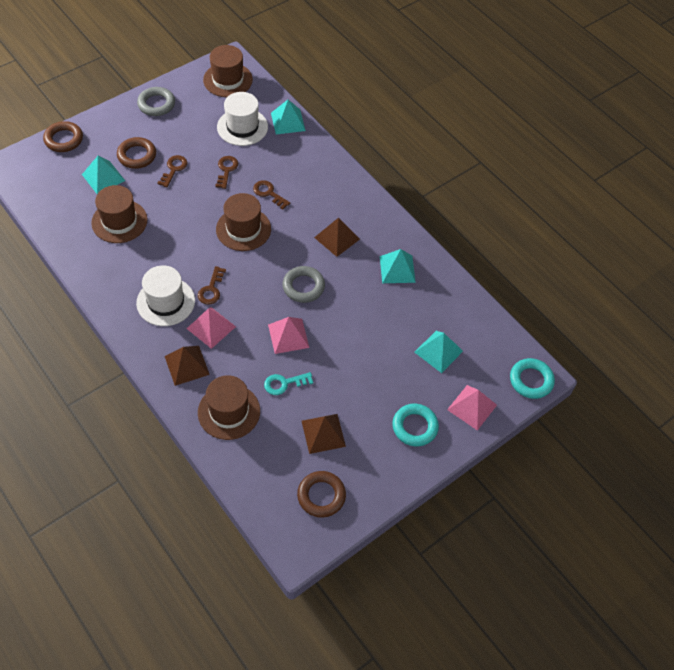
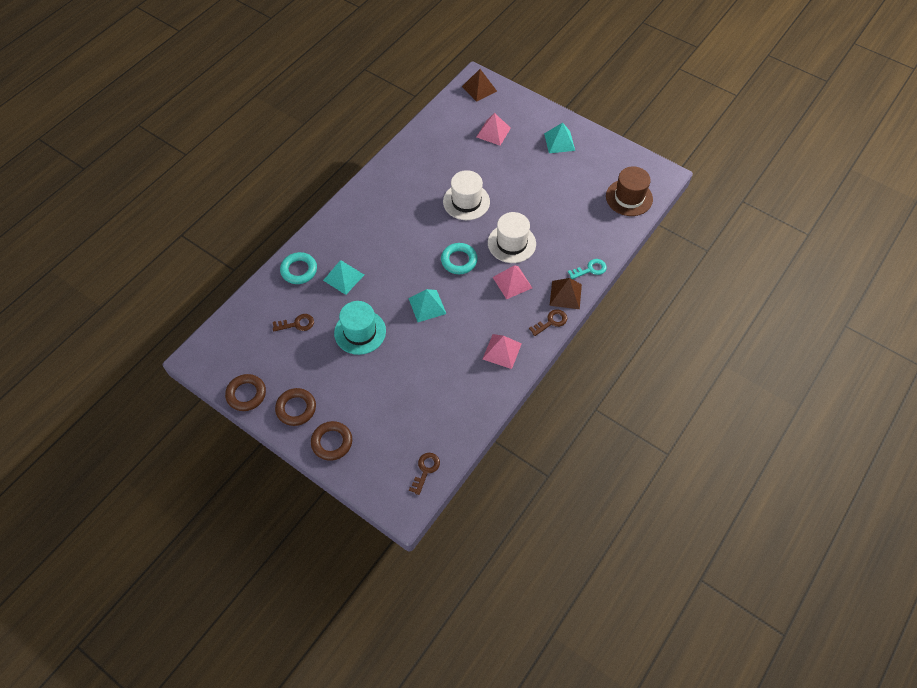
brown hat: [91,185,147,243] [198,375,260,440] [203,45,253,97] [216,193,271,251] = 4 -> [606,166,653,216] = 1
brown key: [157,155,187,187] [198,266,226,305] [215,156,238,189] [253,180,290,209] = 4 -> [273,314,314,331] [409,453,440,495] [529,309,567,336] = 3
brown pyramid: [165,346,210,386] [302,414,346,454] [314,218,360,257] = 3 -> [462,69,497,102] [549,278,582,309] = 2
grey ring: [137,87,175,116] [282,266,325,303] = 2 -> none = 0
turquoise hat: none = 0 -> [334,301,386,355] = 1
turquoise pyramid: [82,156,125,194] [271,100,306,134] [380,249,416,283] [414,331,463,373] = 4 -> [323,260,364,295] [408,289,446,322] [544,123,575,153] = 3

